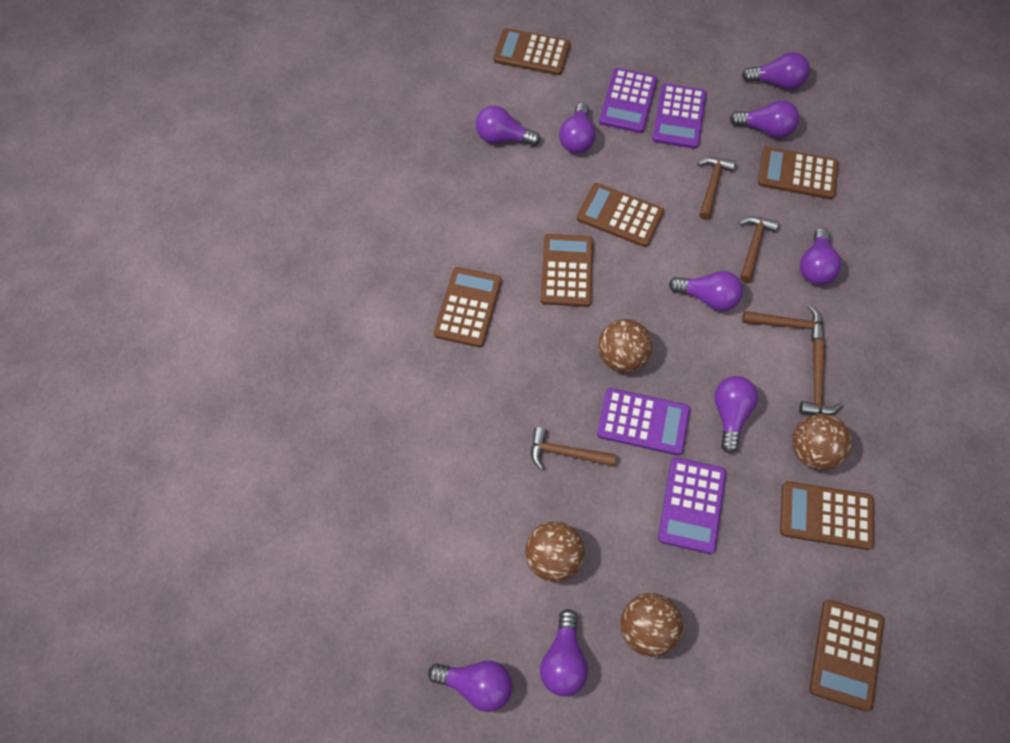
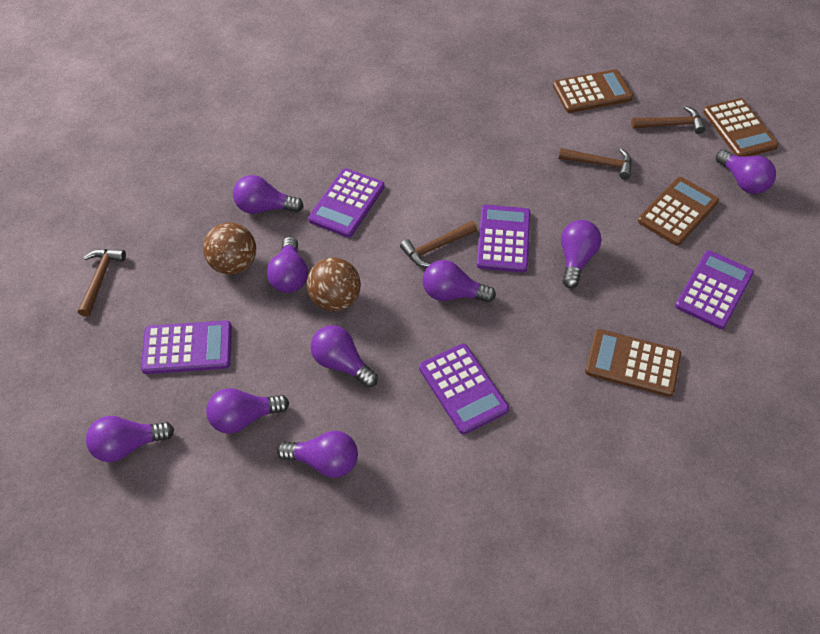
brown ball: [525,521,585,582] [598,319,652,373] [620,593,683,657] [792,414,852,470] = 4 -> [203,222,256,275] [307,258,361,311] = 2
brown calculator: [434,267,502,347] [494,28,570,75] [540,234,593,307] [577,183,664,247] [758,146,839,199] [780,481,874,550] [809,600,884,711] = 7 -> [553,69,633,113] [585,329,681,397] [638,177,719,246] [703,98,779,157] = 4
brown hammer: [531,427,616,470] [697,157,735,220] [739,216,779,283] [742,305,824,342] [799,339,843,415] = 5 -> [78,249,126,317] [400,221,477,267] [559,148,632,179] [631,106,706,134] = 4
purple calculator: [597,388,690,455] [599,68,657,133] [652,83,706,149] [658,457,726,554] = 4 -> [141,320,232,374] [308,168,385,237] [419,344,509,434] [477,205,531,273] [675,250,754,329] = 5

